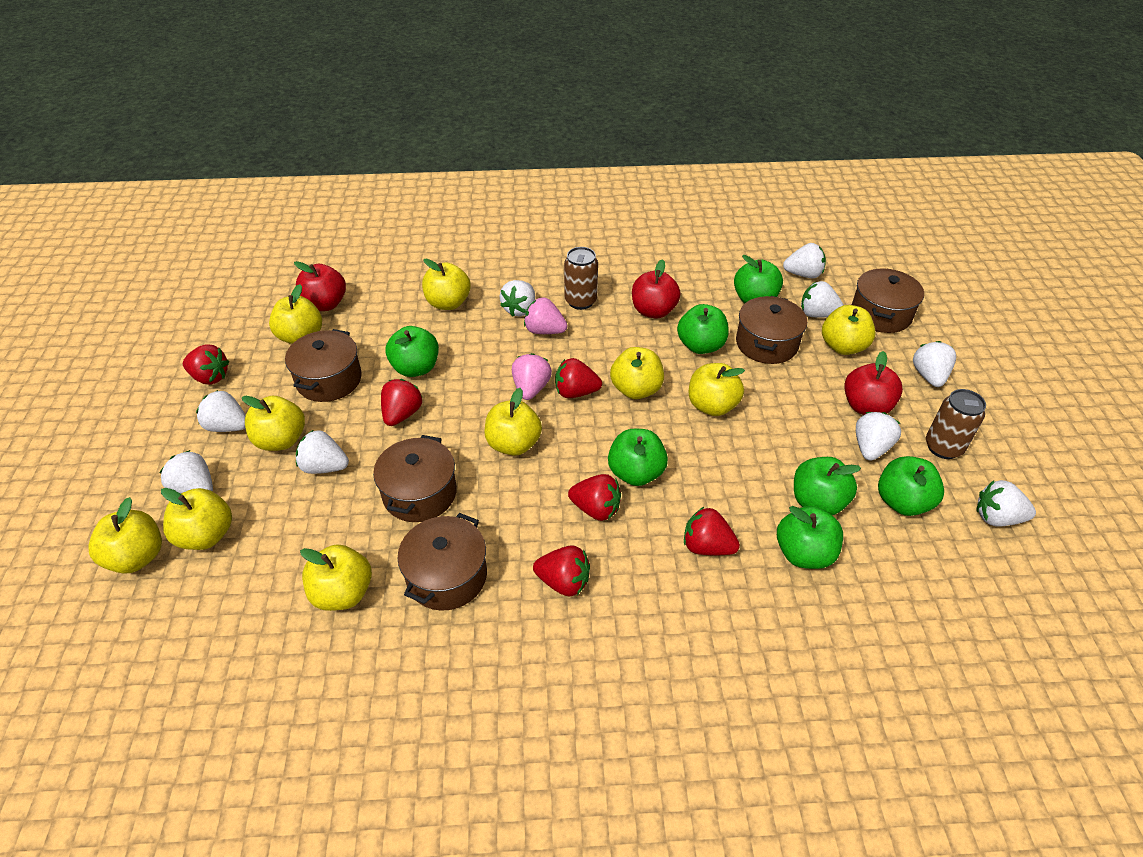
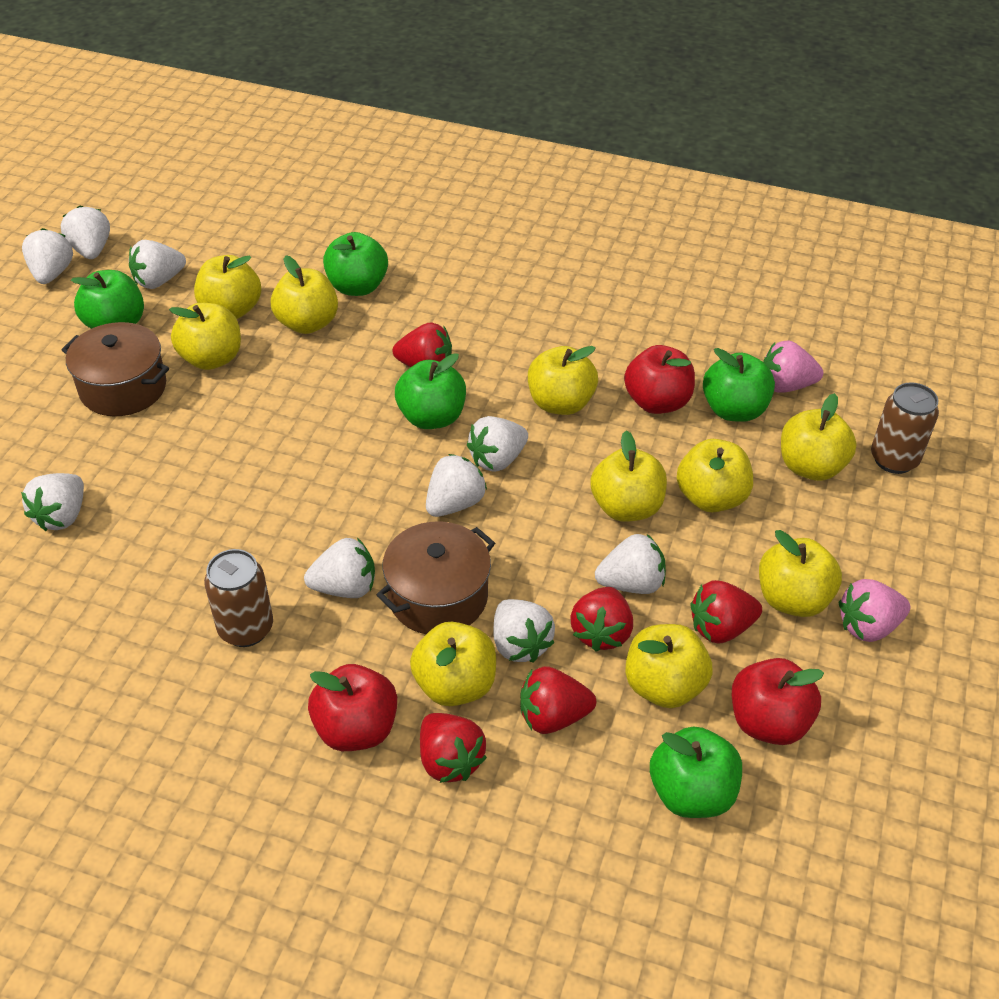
brown pot: [285,329,362,402] [373,435,457,522] [397,513,487,611] [736,296,807,364] [852,268,924,333] = 5 -> [61,322,169,416] [377,521,495,634] = 2
green apple: [386,326,439,377] [608,429,668,486] [677,304,729,354] [734,255,783,303] [777,506,843,569] [794,457,861,515] [878,456,944,516] = 7 -> [71,270,144,329] [323,232,388,296] [395,353,466,429] [650,727,742,818] [703,348,775,422] = 5
red strawberry: [183,344,229,385] [381,379,423,426] [533,545,590,597] [555,358,602,398] [568,474,621,521] [684,507,740,555] = 6 -> [392,322,452,367] [420,713,487,783] [521,666,596,734] [570,587,633,652] [690,580,762,644] = 5

